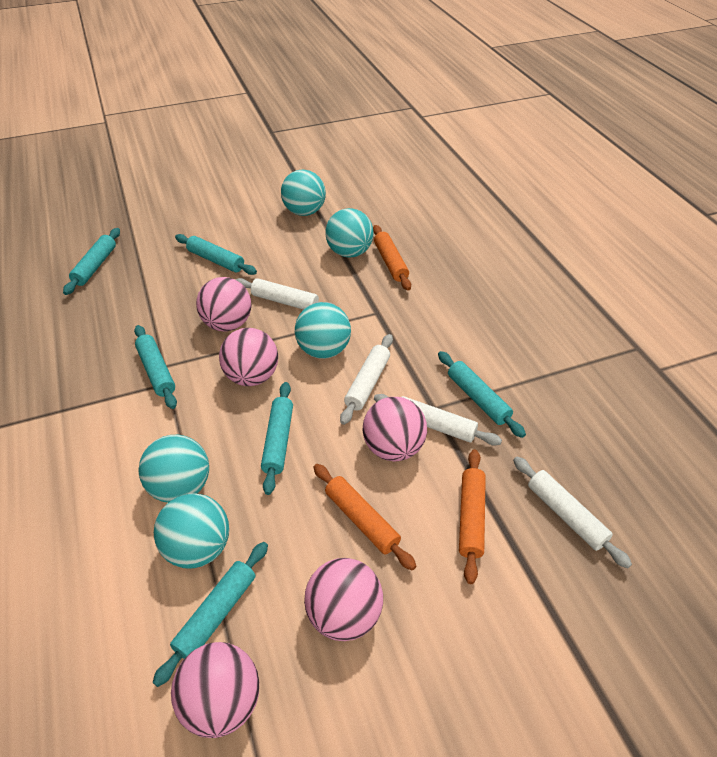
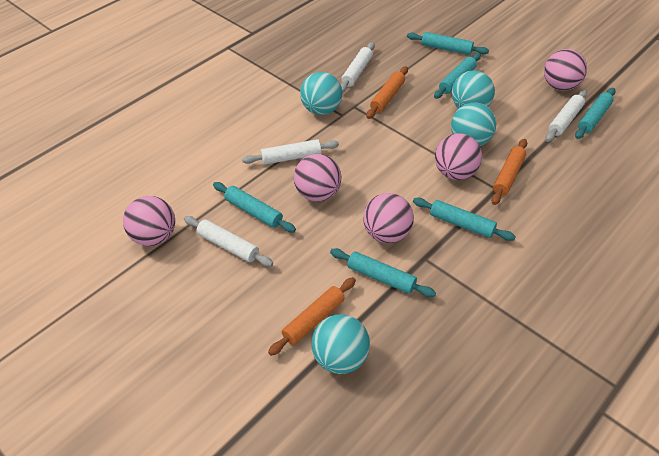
turquoise ball: [139,435,209,503] [154,494,229,568] [281,169,326,216] [295,302,351,359] [325,208,374,258] = 5 -> [300,72,342,115] [311,314,370,374] [451,103,496,146] [452,70,495,108] = 4

